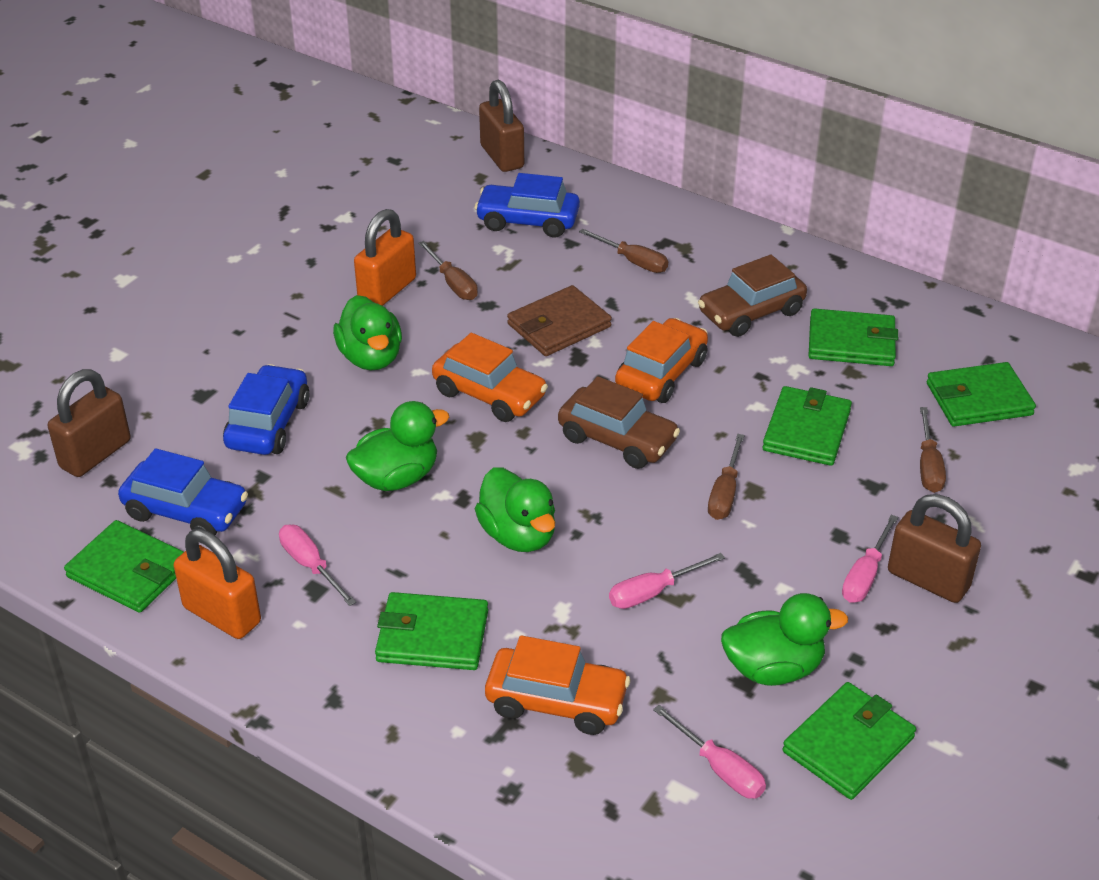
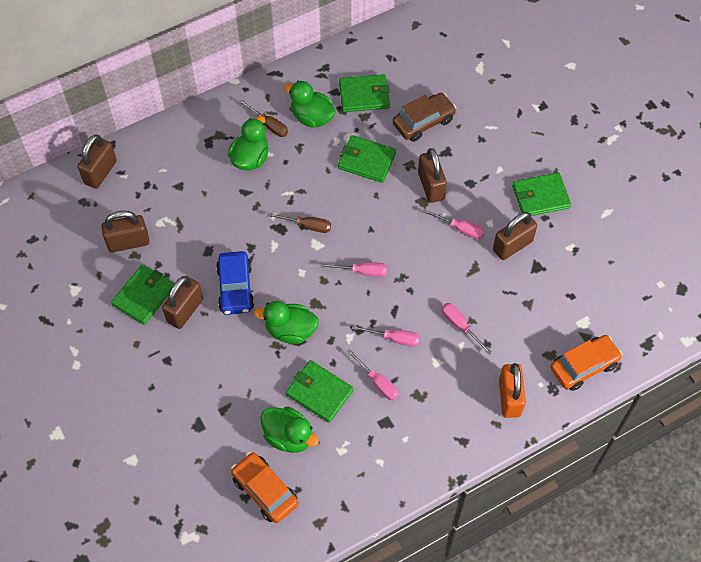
blue car: [118,448,248,535] [223,364,309,455] [475,173,580,238] = 3 -> [216,251,254,315] = 1
brown car: [558,376,680,469] [698,254,807,337] = 2 -> [393,93,456,142] = 1
brown padlock: [48,369,131,477] [479,80,524,172] [888,494,981,603] = 3 -> [78,135,117,189] [101,211,149,252] [162,276,203,329] [418,148,447,203] [493,212,537,260] = 5
brown screwdriver: [418,241,478,300] [579,229,668,273] [708,434,745,520] [920,407,946,493] = 4 -> [239,99,288,137] [267,213,331,233] = 2
brown wallet: [507,285,612,356] = 1 -> none = 0
green wallet: [64,520,184,613] [375,592,488,670] [762,386,852,466] [783,682,916,800] [808,308,898,366] [927,362,1036,426] = 6 -> [111,264,174,325] [286,360,353,423] [338,135,396,183] [339,74,390,112] [512,172,571,216] = 5
orange car: [432,333,548,422] [485,635,630,735] [615,318,708,403] = 3 -> [231,452,298,523] [550,335,623,391] = 2
orange padlock: [174,529,261,639] [354,209,416,306] = 2 -> [499,363,526,418] = 1
pink screwdriver: [279,525,356,606] [609,553,725,609] [653,705,766,799] [842,515,898,603] = 4 -> [320,262,387,277] [347,349,399,401] [352,325,420,347] [422,209,485,239] [441,303,492,355] = 5

